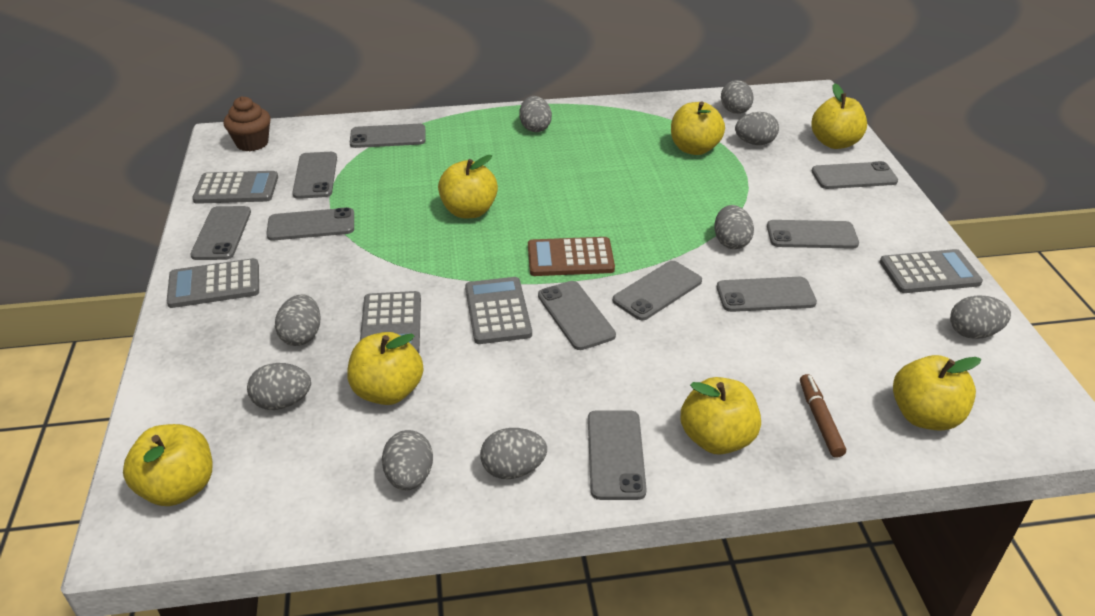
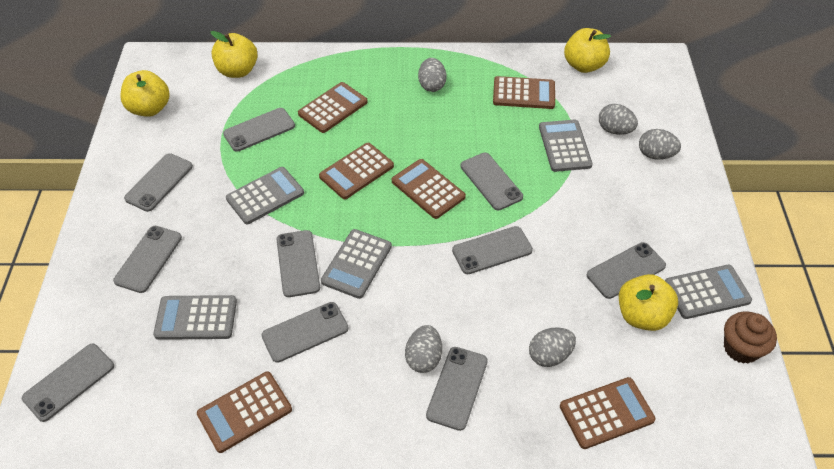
brown calculator: [528,237,615,276] = 1 -> [197,371,292,453] [298,82,368,133] [319,143,394,199] [392,159,466,219] [493,76,555,109] [560,377,656,449] = 6
brown marker: [800,374,846,458] = 1 -> none = 0
grey egg: [247,363,311,410] [275,295,321,346] [382,430,433,491] [480,428,547,479] [519,96,552,132] [714,205,754,249] [721,80,754,114] [735,112,779,145] [950,296,1011,339] = 9 -> [405,325,442,373] [418,58,447,92] [529,328,576,367] [599,104,638,135] [639,129,681,160] = 5
yellow apple: [123,424,212,506] [347,332,423,405] [438,155,498,218] [671,101,725,155] [681,377,761,455] [811,84,867,149] [893,355,981,431] = 7 -> [120,70,170,117] [210,31,258,78] [564,28,611,73] [619,274,678,331] = 4

